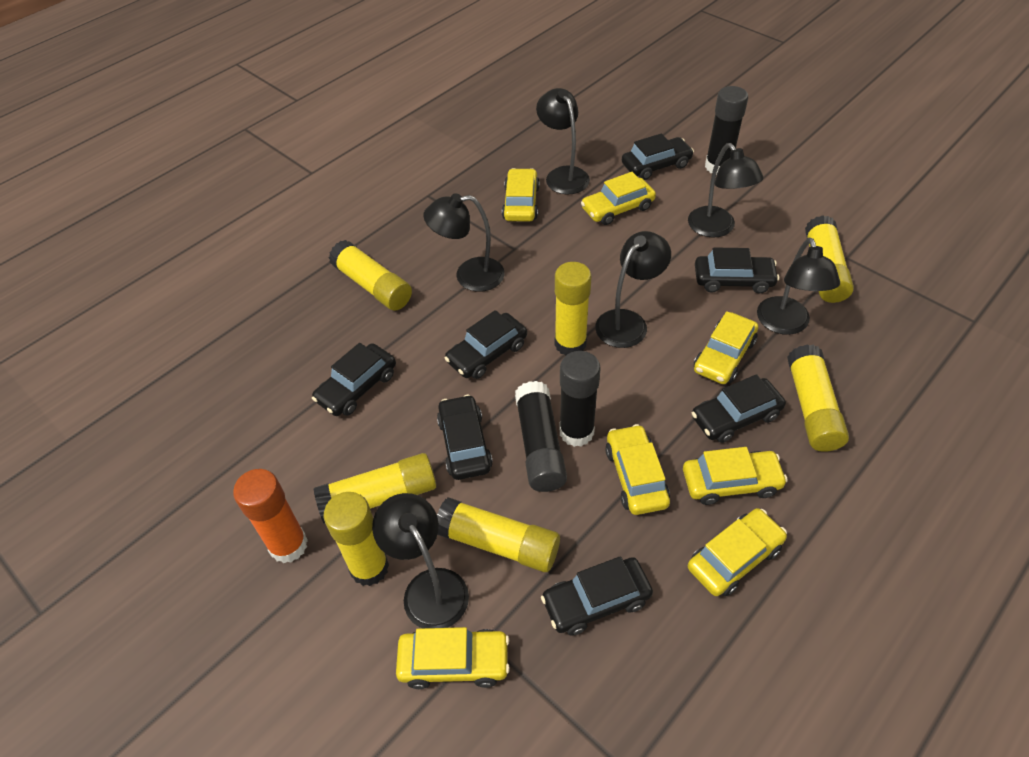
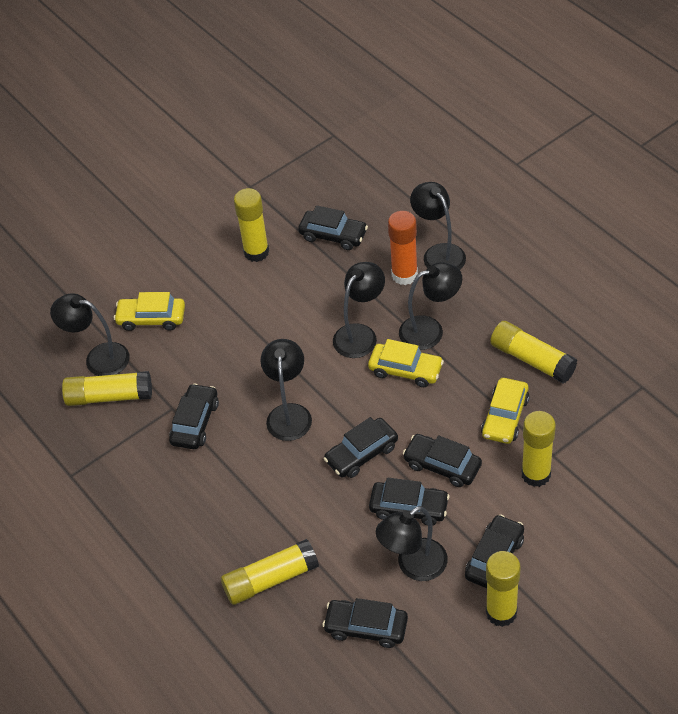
black glue stick: [515,381,567,492] [559,351,601,447] [705,86,748,175] = 3 -> none = 0
yellow car: [396,627,510,689] [502,168,540,222] [581,172,656,225] [605,424,670,515] [683,447,788,505] [688,508,787,596] [694,311,758,384] = 7 -> [114,292,185,331] [368,339,444,387] [481,378,530,444] = 3
yellow glue stick: [314,453,436,524] [324,492,389,586] [329,240,412,311] [437,497,560,572] [555,262,592,355] [787,344,849,452] [805,215,854,303] = 7 -> [62,371,152,406] [221,539,319,605] [234,188,269,262] [486,551,521,627] [490,321,577,384] [521,411,556,487] = 6

